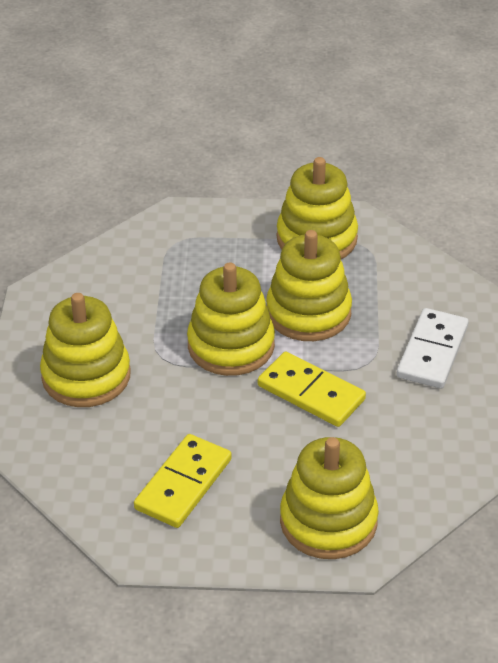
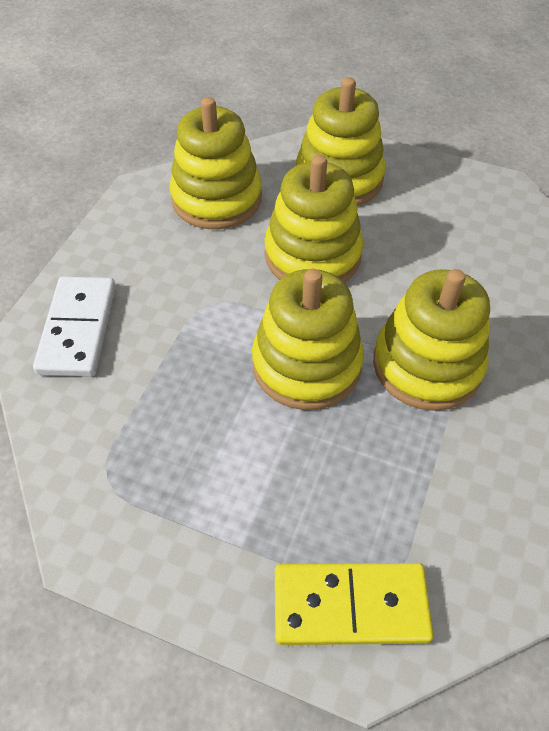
yellow domino: [134,434,232,528] [258,351,366,427] = 2 -> [275,563,433,645] = 1

